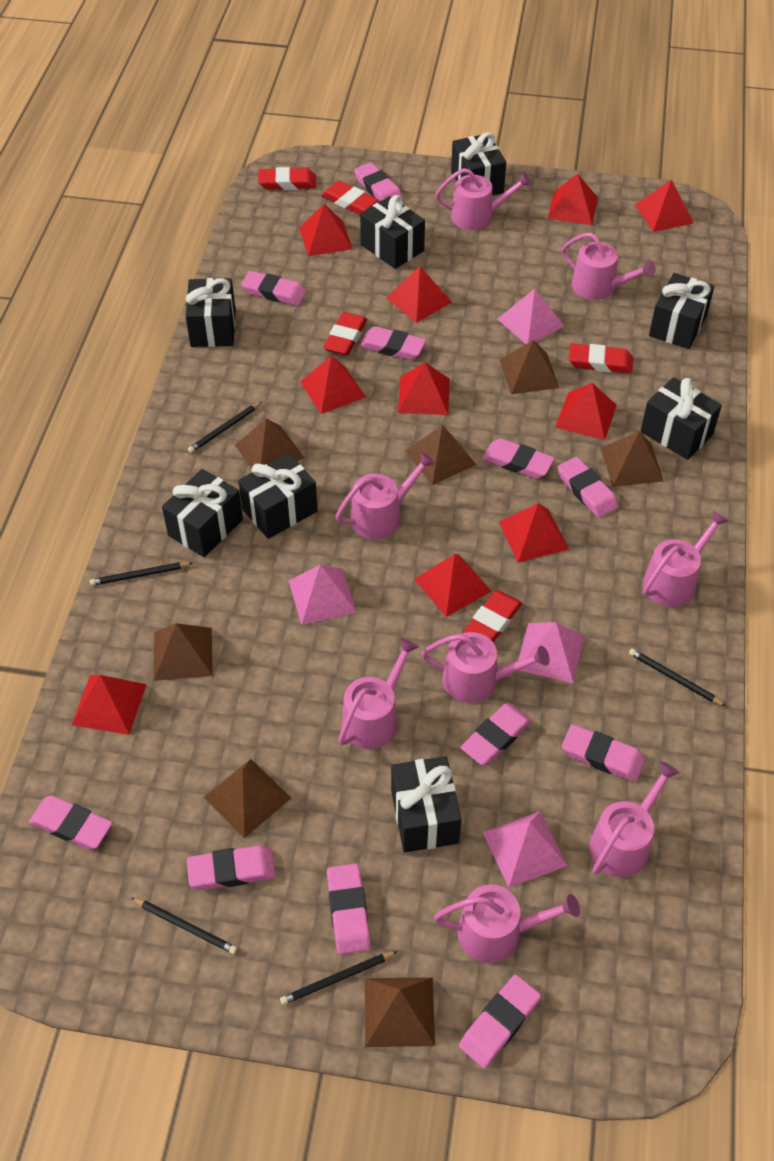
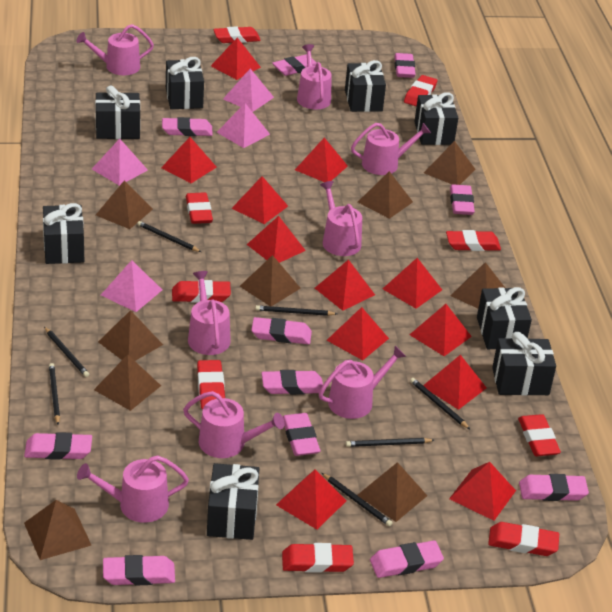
black pencil: [90,562,193,586] [131,898,237,954] [188,402,261,453] [280,951,398,1005] [629,649,726,706] = 5 -> [44,327,89,377] [49,363,60,425] [137,221,201,252] [255,305,337,316] [322,473,392,526] [346,438,434,447] [410,378,470,429] = 7
brown pyramid: [154,623,213,681] [204,759,291,838] [235,418,305,468] [365,977,435,1047] [405,425,476,485] [500,340,559,394] [601,431,664,487] = 7 -> [24,500,92,560] [94,354,161,411] [96,181,153,229] [98,310,163,361] [240,255,301,306] [357,462,427,522] [358,171,413,219] [424,141,476,185] [451,262,505,308] = 9
red eraser: [258,167,316,190] [321,181,378,215] [323,312,367,355] [462,590,522,643] [569,343,633,374] = 5 -> [172,280,231,303] [186,192,213,224] [197,360,225,410] [213,26,261,43] [282,543,354,573] [404,75,437,107] [446,230,501,251] [488,522,559,556] [518,414,561,456] = 9
red pyramid: [72,675,147,735] [299,204,353,256] [300,356,366,414] [386,266,452,323] [398,362,450,415] [414,554,492,617] [499,503,569,563] [548,174,598,225] [555,383,617,440] [635,180,694,232] = 10 -> [161,137,217,183] [211,38,261,80] [232,176,288,224] [247,216,306,263] [276,470,347,530] [295,138,348,182] [315,259,375,311] [327,307,389,360] [383,258,442,309] [409,304,472,356] [423,355,487,410] [449,462,516,521] = 12

